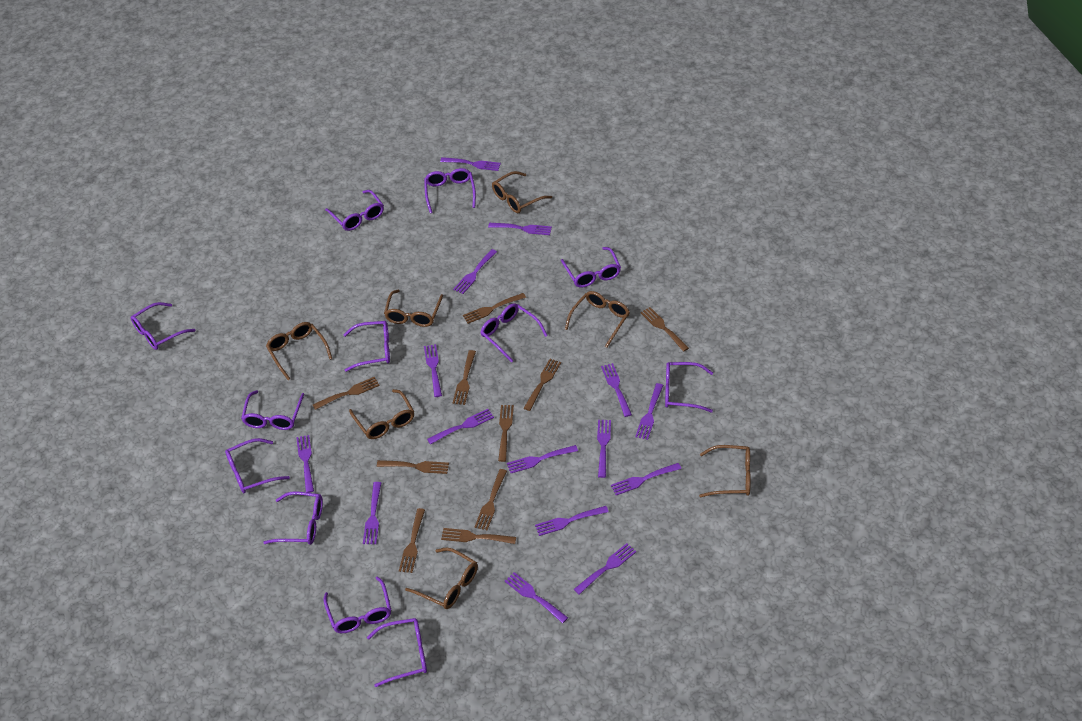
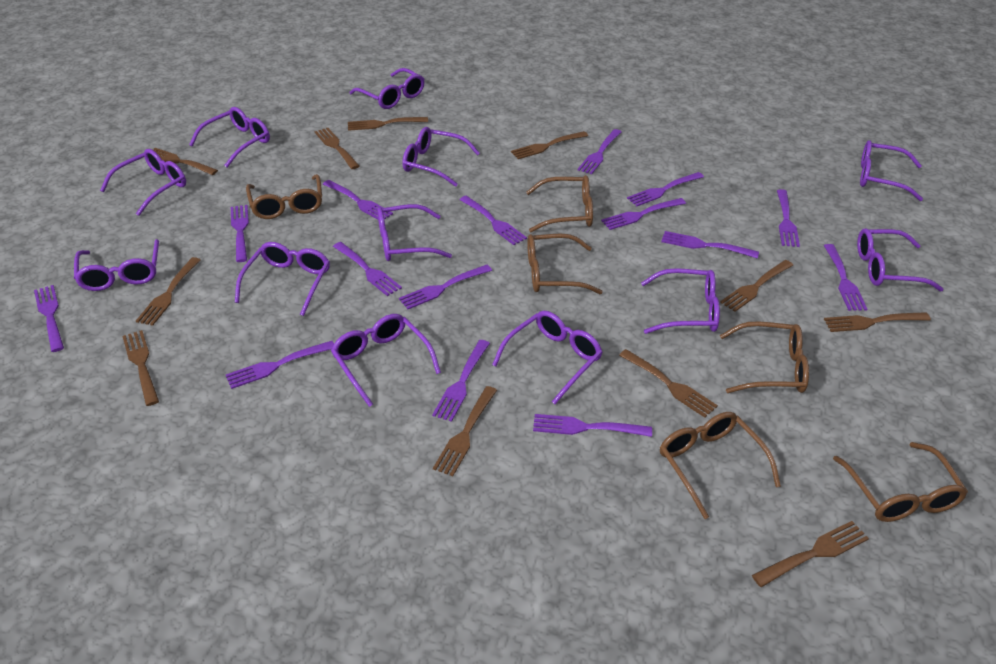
brown fork: [313,377,380,410] [377,460,449,474] [399,508,425,573] [441,528,516,544] [453,350,476,405] [463,293,526,324] [475,469,507,530] [498,405,514,462] [524,359,561,411] [640,307,689,352] = 10 -> [122,330,159,406] [136,257,200,326] [153,148,218,175] [314,128,360,169] [348,117,428,131] [433,386,497,476] [511,131,588,159] [619,349,718,418] [720,260,793,312] [752,521,869,587] [824,312,931,332] = 11
brown glasses: [266,322,332,380] [349,389,414,439] [384,290,443,327] [405,548,478,609] [492,171,552,213] [565,291,630,347] [699,445,751,497] = 7 -> [246,174,322,219] [526,175,593,232] [527,234,603,294] [660,412,781,519] [720,321,809,393] [833,442,968,522] = 6

